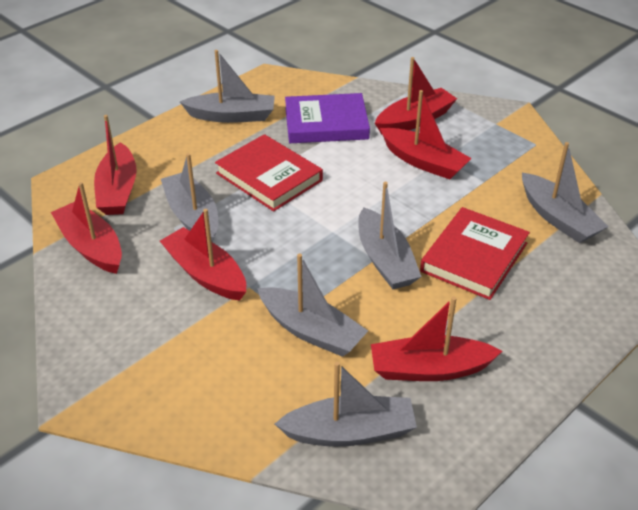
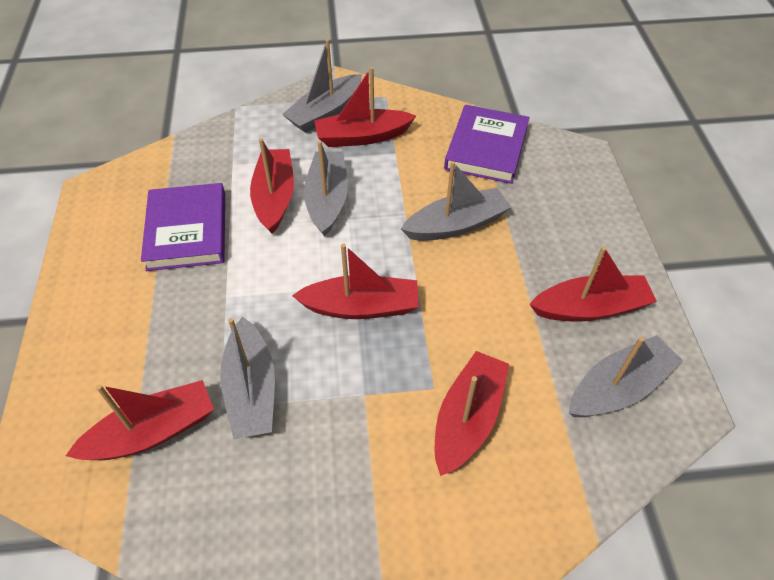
grey boat: [161,153,218,242] [180,50,275,123] [257,254,368,357] [275,362,417,447] [358,182,422,289] [522,142,609,243] = 6 -> [220,317,275,439] [282,39,362,133] [304,141,348,237] [401,161,511,241] [569,335,683,417] = 5
purple book: [285,93,370,143] = 1 -> [141,183,225,271] [444,105,530,184] = 2
red book: [215,134,323,212] [420,207,530,300] = 2 -> none = 0

